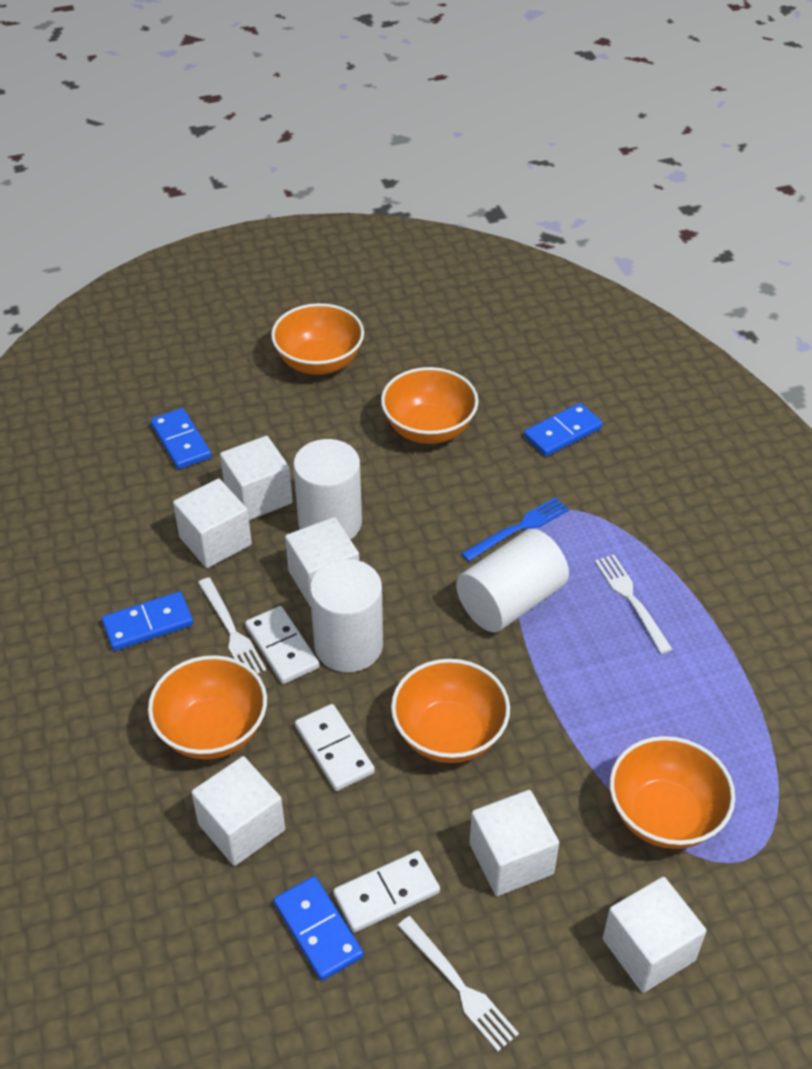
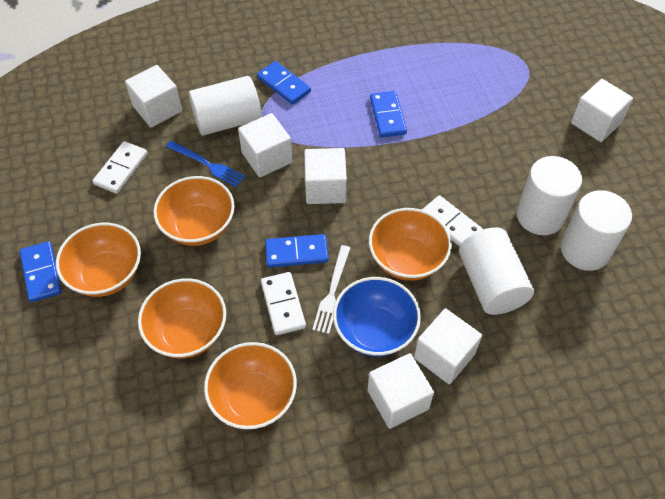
blue bowl: none = 0 -> [333,277,421,357] = 1
white cylinder: [293,439,362,540] [310,559,383,672] [456,529,569,632] = 3 -> [189,76,262,136] [459,227,534,315] [517,156,582,235] [561,190,632,271] = 4
white fork: [198,578,266,674] [398,916,519,1052] [595,555,673,654] = 3 -> [312,245,350,334] = 1

